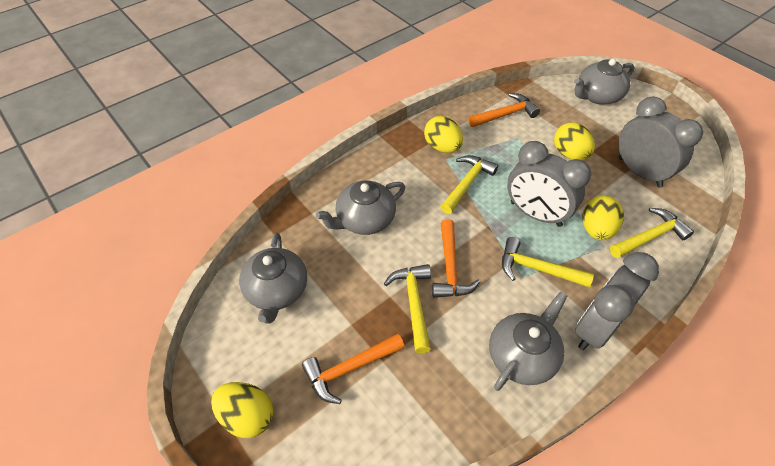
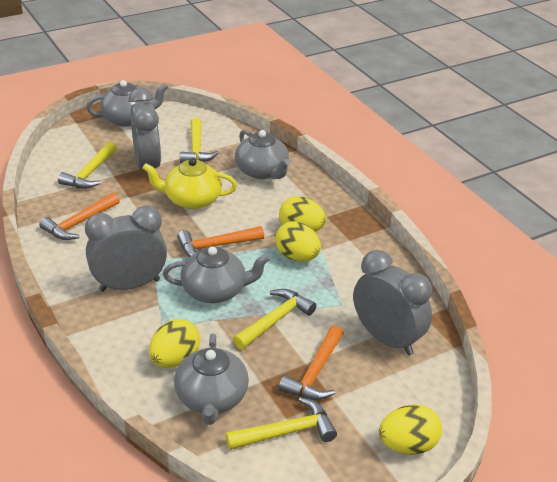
yellow teapot: none = 0 -> [142,158,237,209] = 1

